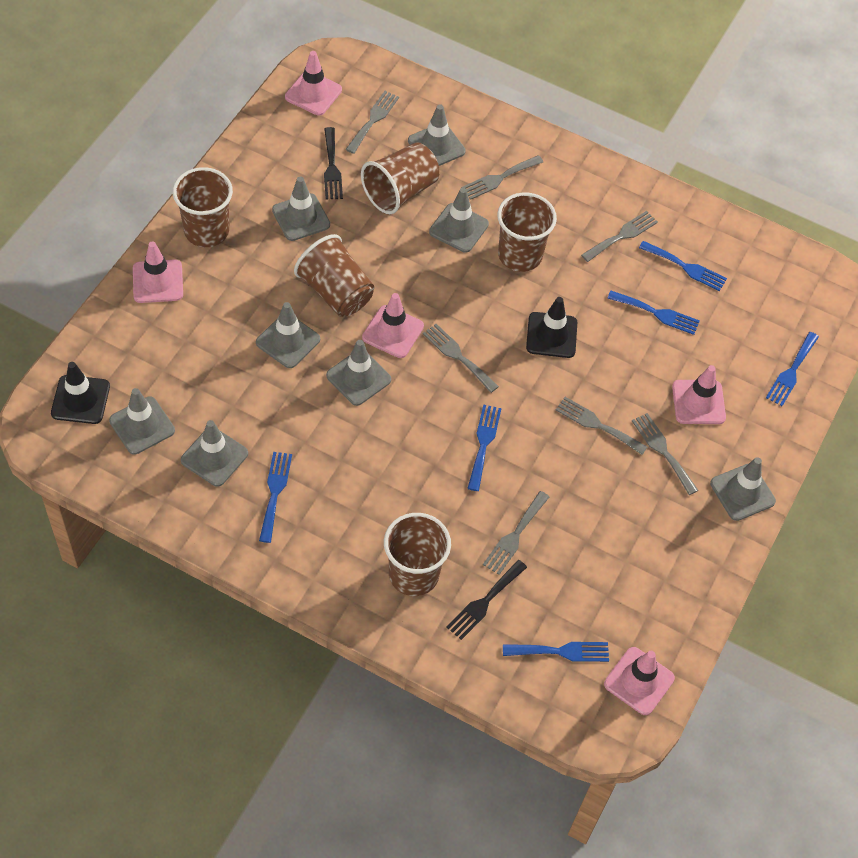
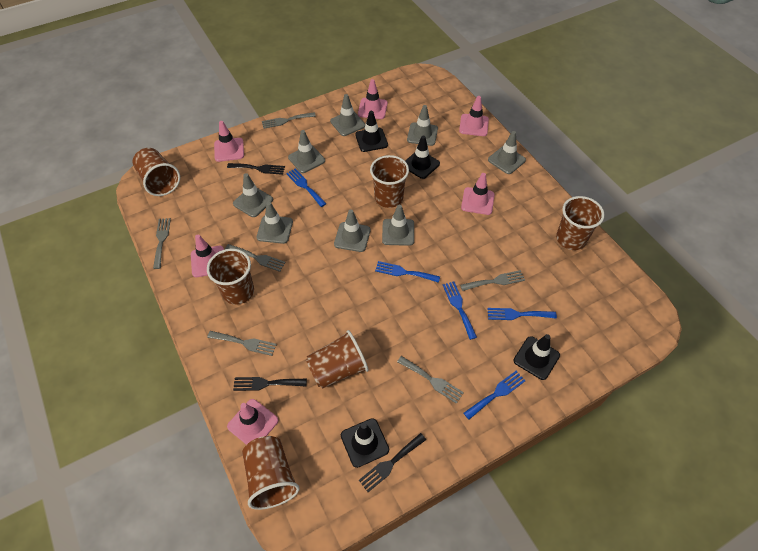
black fork: [324,127,343,200] [446,560,527,640] = 2 -> [227,163,285,175] [233,377,307,391] [359,433,426,492] = 3
black traffic cone: [51,362,110,424] [526,297,577,358] = 2 -> [341,418,389,468] [355,111,388,152] [405,136,440,179] [514,334,560,380] = 4
blue fork: [259,452,292,543] [467,404,502,491] [503,642,609,662] [607,291,700,335] [639,241,727,291] [766,332,819,406] = 6 -> [286,168,326,207] [375,261,440,283] [443,281,477,340] [464,371,526,419] [488,308,557,320] = 5
brown cup: [173,167,233,247] [294,234,374,317] [361,142,439,214] [384,513,451,596] [497,192,557,272] = 5 -> [132,148,180,196] [207,249,254,305] [242,436,300,510] [306,330,369,389] [370,155,409,208] [556,196,604,250] = 6
grey fork: [345,91,399,154] [423,324,499,393] [462,155,543,200] [483,491,549,575] [556,397,647,455] [581,211,658,262] [632,413,698,495] = 7 -> [153,218,171,269] [207,331,277,356] [225,244,286,272] [262,112,316,129] [397,356,464,404] [460,270,525,291] = 6
pink traffic cone: [133,241,183,303] [285,51,342,116] [362,293,424,358] [604,647,675,715] [672,365,726,424] = 5 -> [191,235,224,277] [214,121,244,162] [227,399,278,445] [358,79,388,119] [459,96,489,136] [461,173,495,215] = 6

